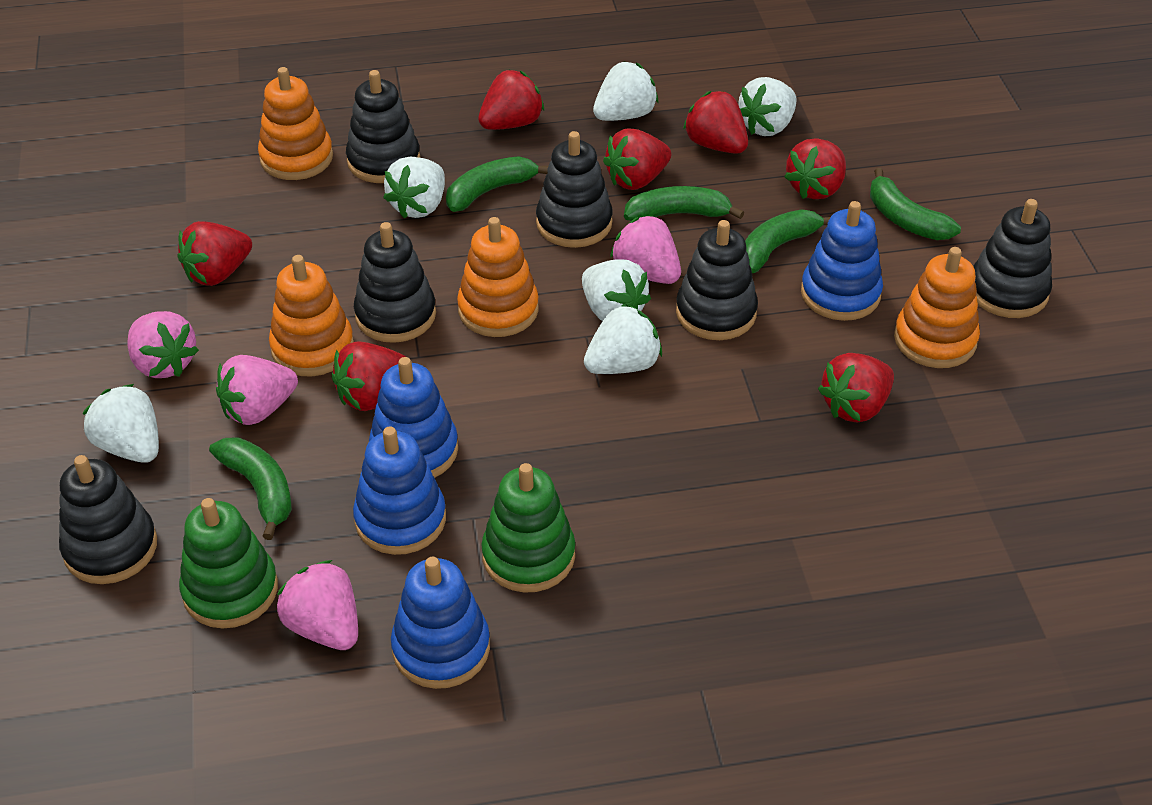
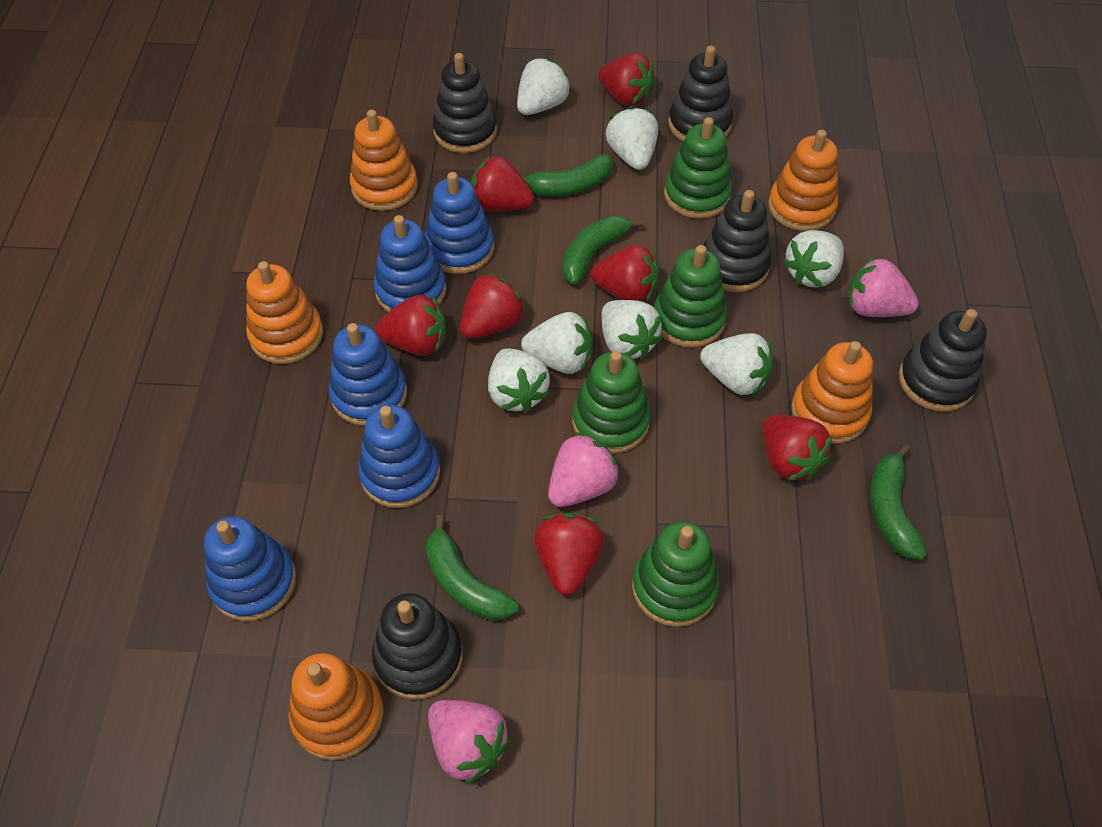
black stacking toy: [59,455,157,584] [346,70,420,183] [354,222,436,343] [536,131,613,248] [676,220,758,340] [973,199,1052,318] = 6 -> [372,593,462,700] [433,53,497,153] [668,46,733,141] [703,190,771,292] [899,309,987,412] = 5
blue stacking toy: [353,426,446,555] [369,357,458,478] [391,557,490,689] [801,201,883,321] = 4 -> [204,516,296,622] [329,323,407,426] [358,405,440,508] [373,215,446,312] [425,172,494,274] = 5
green banana: [209,437,292,540] [446,156,548,212] [624,186,744,221] [745,210,830,273] [870,168,961,240] = 5 -> [426,515,519,621] [522,154,614,196] [562,216,643,285] [870,444,927,560] = 4
green stacking toy: [179,498,278,629] [481,463,575,593] = 2 -> [572,351,651,454] [632,521,719,627] [654,245,727,348] [664,117,732,219] = 4
orange stacking toy: [258,67,333,180] [269,255,354,376] [457,217,539,337] [894,247,980,368] = 4 -> [246,261,323,364] [289,653,384,761] [350,110,418,211] [768,130,839,231] [791,341,873,444] = 5
pink strawberry: [127,311,199,378] [216,355,298,425] [277,560,358,650] [610,215,681,284] = 4 -> [428,700,511,785] [548,432,620,507] [848,257,919,317] = 3
white strawberry: [83,384,159,463] [383,157,445,219] [582,259,651,321] [584,304,662,374] [593,62,658,121] [738,77,797,136] = 6 -> [488,348,550,413] [517,58,571,115] [521,312,592,374] [602,300,663,359] [606,106,658,170] [700,333,773,395] [783,230,844,288] = 7

